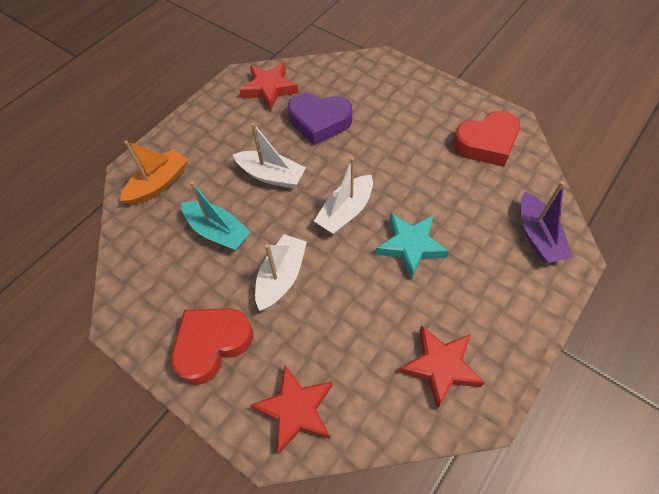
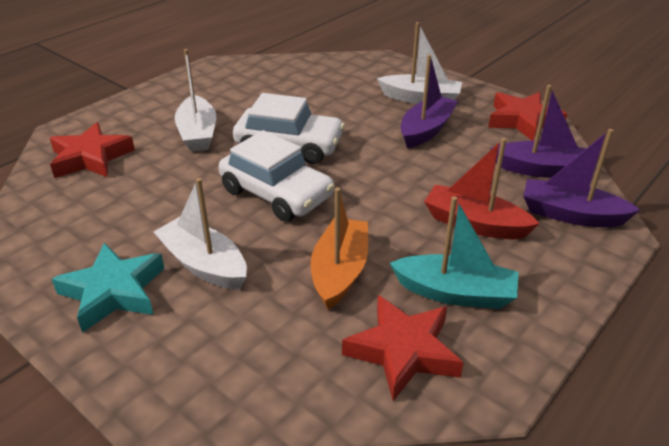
purple boat: [520,181,573,263] = 1 -> [401,55,458,148] [490,85,587,178] [523,129,640,227] = 3
purple heart: [288,93,352,145] = 1 -> none = 0
red boat: none = 0 -> [424,138,540,239] = 1
red heart: [171,308,253,385] [453,111,520,167] = 2 -> none = 0
white car: none = 0 -> [219,130,335,222] [233,93,345,164] = 2

